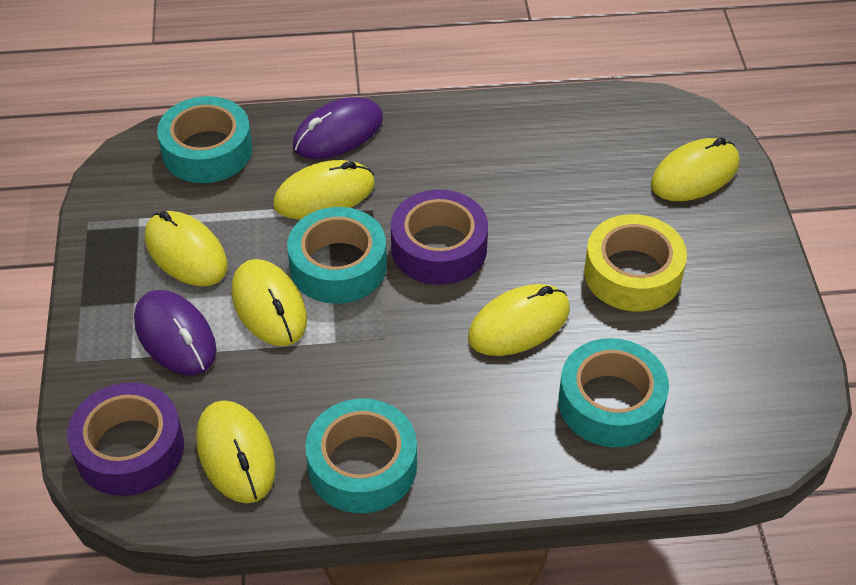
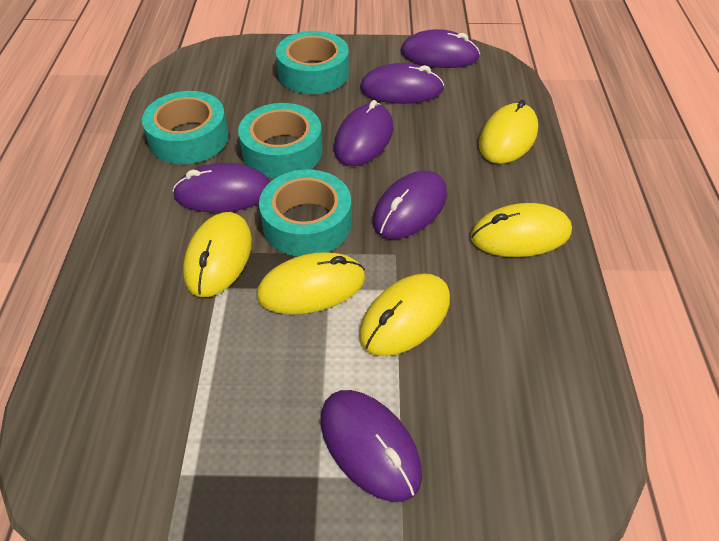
purple mouse: [134,290,216,375] [293,97,383,159] = 2 -> [172,163,270,212] [321,390,422,502] [334,100,393,166] [360,63,444,104] [373,171,447,239] [401,29,480,68] = 6
purple tape: [67,382,184,496] [391,190,488,285] = 2 -> none = 0
yellow mouse: [145,211,228,287] [196,400,276,503] [231,259,307,346] [273,160,375,220] [468,284,570,356] [651,138,740,201] = 6 -> [183,212,252,297] [257,252,365,315] [359,273,450,356] [471,203,572,257] [479,100,538,164] = 5
yellow tape: [584,214,687,312] = 1 -> none = 0

